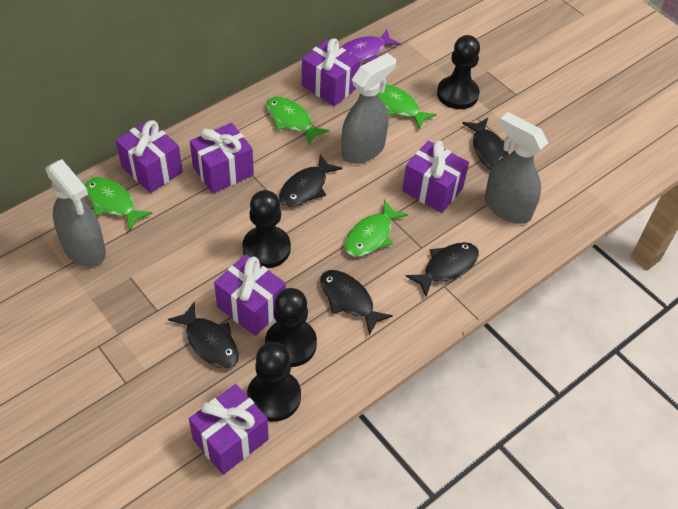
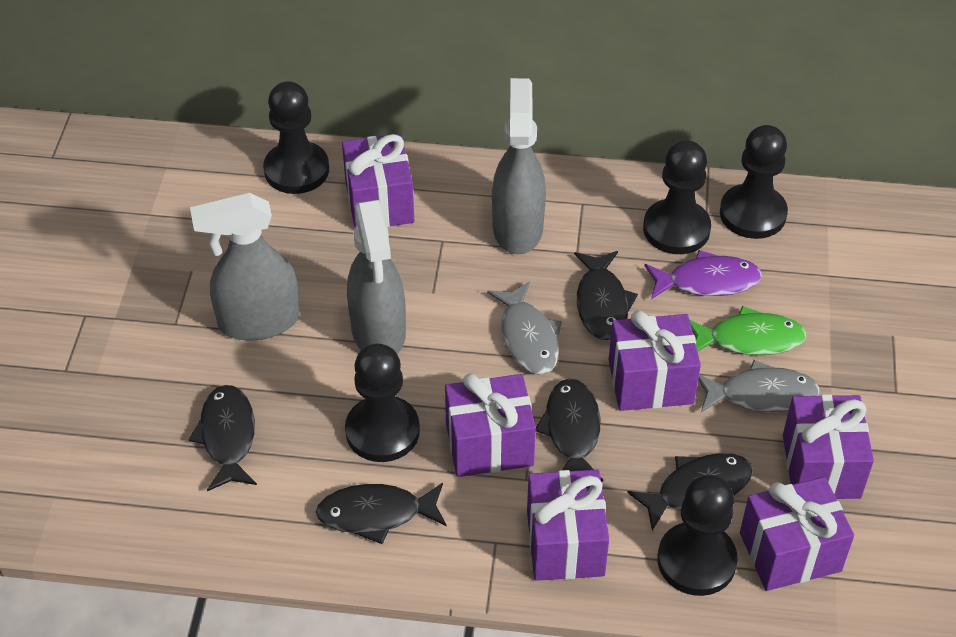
black pawn: [242,190,291,268] [247,342,301,421] [265,288,317,367] [437,35,480,109] = 4 -> [264,81,329,194] [345,344,420,462] [643,140,711,254] [658,475,738,596] [720,125,788,239] = 5
green fish: [85,177,153,231] [266,97,329,145] [344,200,408,257] [378,84,437,130] = 4 -> [689,306,806,355] = 1
grey fish: none = 0 -> [487,281,562,374] [698,360,820,412] = 2

